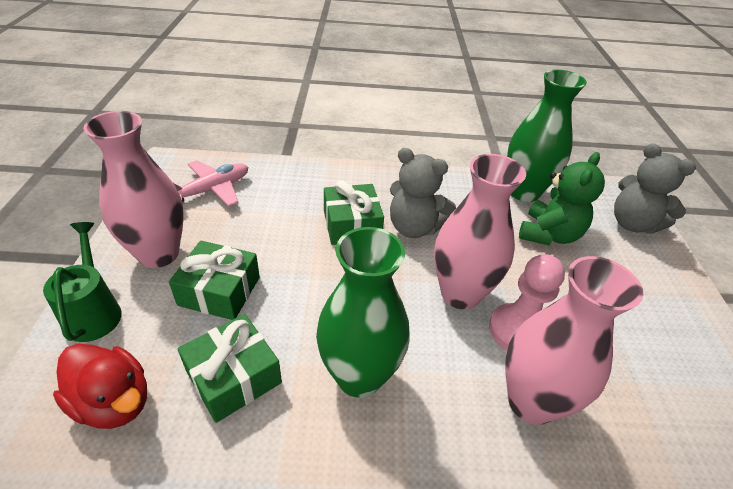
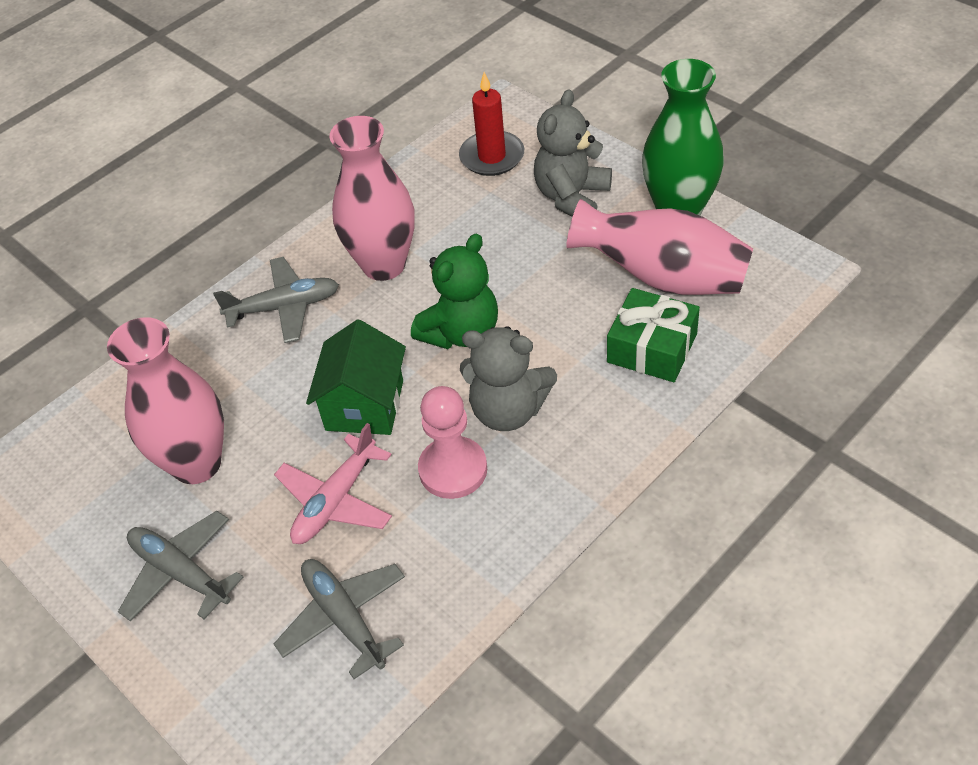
green gift: [169,241,260,320] [178,314,282,423] [324,180,384,245] = 3 -> [607,288,700,382] = 1
green house: none = 0 -> [306,319,406,435] = 1
green vase: [316,227,410,398] [507,70,587,202] = 2 -> [642,59,724,215] = 1
green watering can: [43,222,122,342] = 1 -> none = 0
grey plane: none = 0 -> [118,511,244,621] [213,257,339,343] [274,559,405,679] = 3
red candle: none = 0 -> [459,72,524,176] = 1
red duck: [53,343,147,429] = 1 -> none = 0

